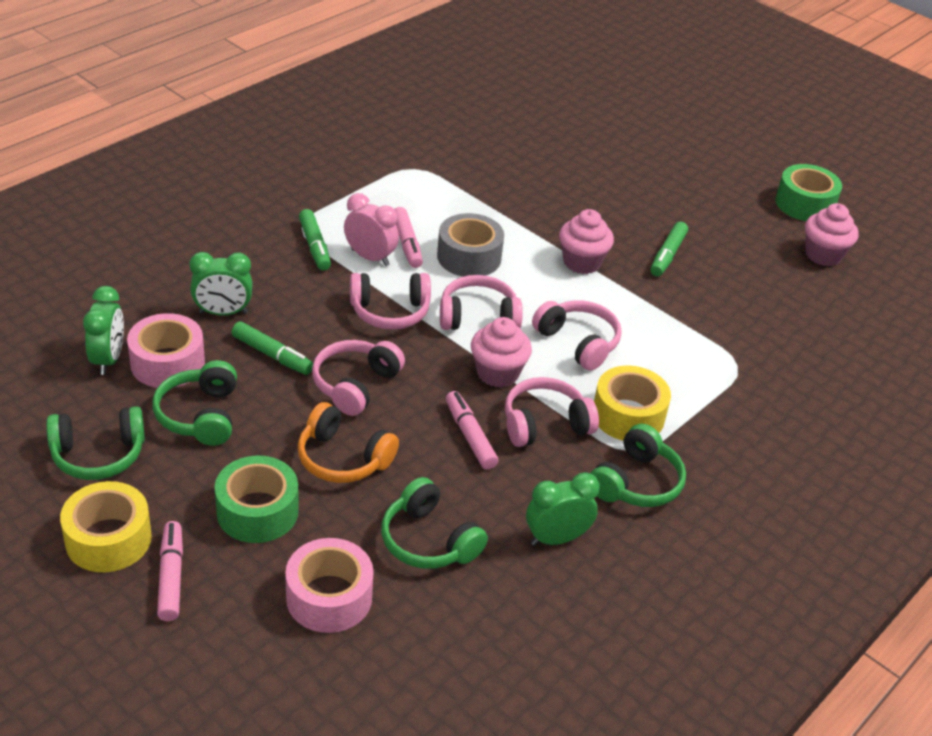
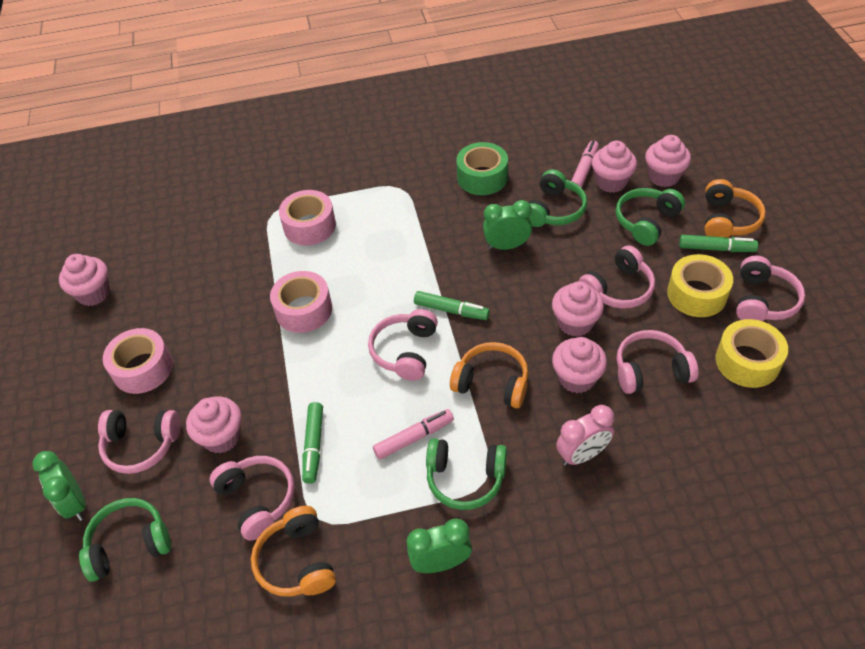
green tape: [215,456,299,543] [775,164,842,221] = 2 -> [456,142,508,195] = 1
grey tape: [437,213,504,277] = 1 -> none = 0
orange headphones: [298,402,399,483] = 1 -> [251,506,336,597] [450,342,529,408] [704,179,766,238] = 3
pink cupcake: [471,317,532,388] [559,209,614,274] [805,203,858,266] = 3 -> [59,254,110,306] [186,396,242,453] [552,281,604,337] [552,337,607,393] [592,141,637,193] [645,135,691,187] = 6
pink headphones: [312,340,405,416] [350,273,431,330] [440,275,523,330] [505,377,599,447] [532,300,622,371] = 5 -> [98,410,181,474] [210,456,295,541] [368,309,438,381] [579,246,655,309] [617,330,698,394] [736,256,805,321] = 6
pink marker: [157,521,183,621] [395,207,423,268] [446,391,498,469] = 3 -> [373,409,454,460] [571,140,599,188] = 2
pink tape: [127,313,205,388] [285,538,374,633] = 2 -> [103,328,173,394] [270,271,332,333] [279,190,336,245] = 3

